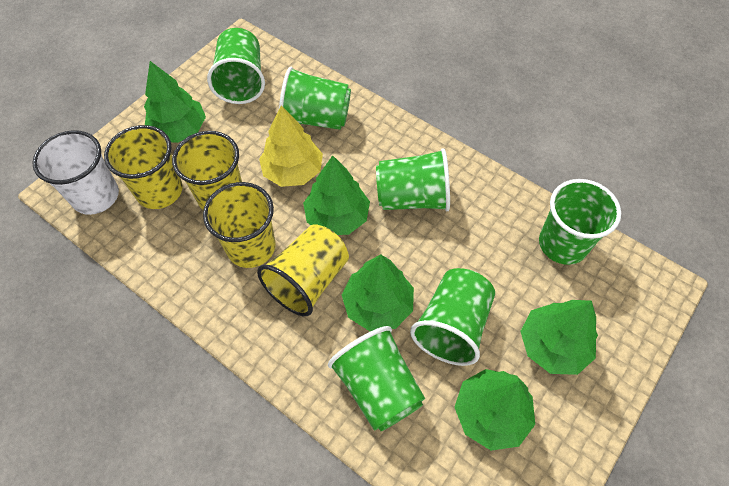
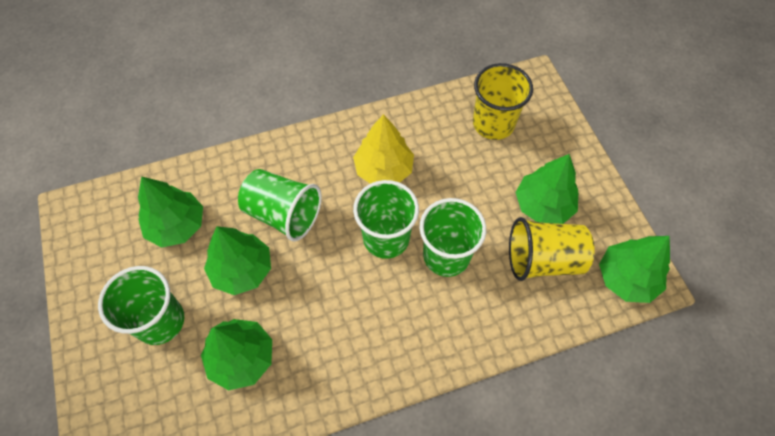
green cup: [207,28,265,104] [279,67,351,130] [328,326,425,431] [376,148,450,211] [410,268,495,366] [539,179,621,265] = 6 -> [98,266,184,345] [238,169,322,242] [353,180,419,259] [420,198,486,277] = 4
white cup: [32,130,119,215] = 1 -> none = 0
yellow cup: [104,125,183,209] [172,131,242,210] [203,182,276,268] [257,224,349,316] = 4 -> [473,63,533,140] [509,217,595,281] = 2

